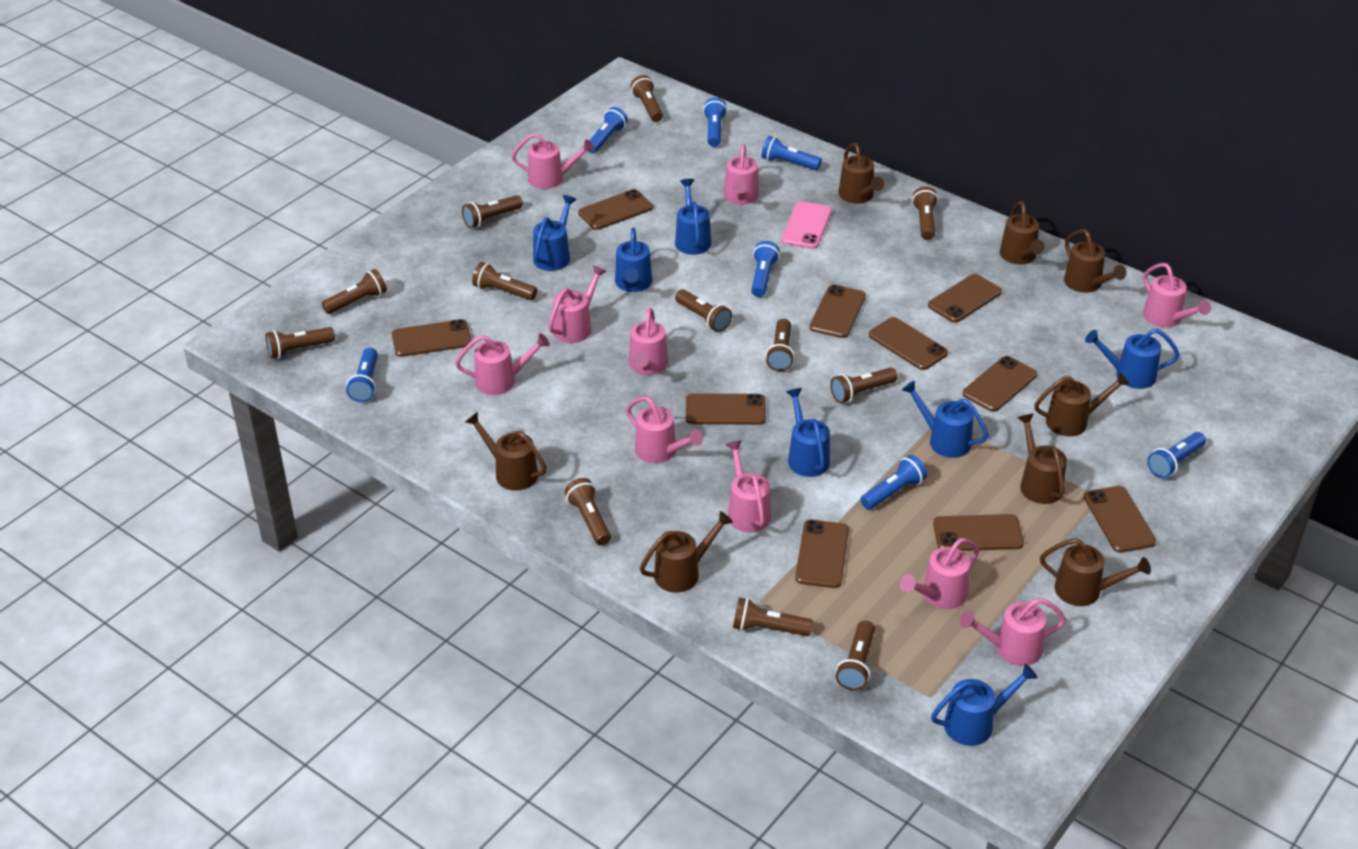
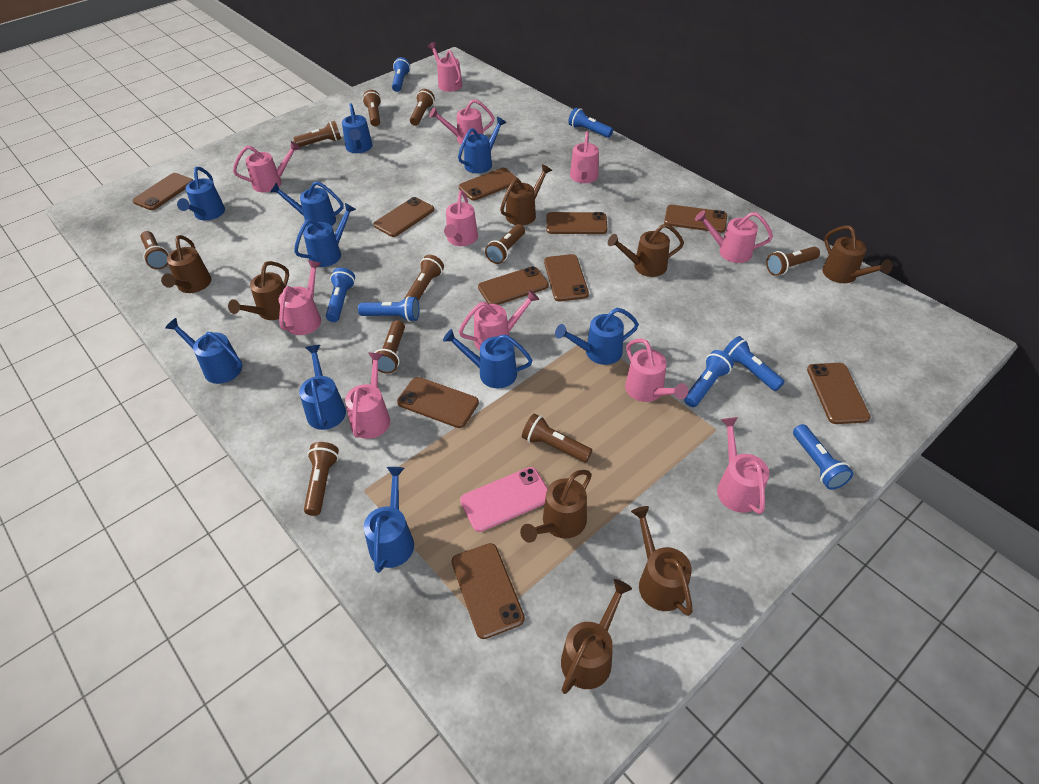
blue watering can: [533,195,576,271] [615,228,652,292] [675,179,711,255] [786,388,830,477] [902,380,989,458] [931,664,1038,746] [1085,329,1180,389] = 7 -> [165,318,242,384] [177,167,225,220] [270,181,344,226] [294,203,356,267] [299,345,346,430] [342,103,373,153] [363,467,414,573] [443,329,533,388] [458,117,506,173] [555,308,639,365] = 10
brown flashlight: [266,327,335,359] [322,269,387,314] [462,195,523,228] [472,262,537,300] [565,478,611,545] [631,75,663,122] [675,289,732,332] [733,598,813,636] [766,319,794,371] [830,367,898,403] [836,621,875,691] [912,186,938,240] = 12 -> [140,231,169,269] [293,121,341,147] [304,442,339,516] [362,90,381,126] [372,320,405,374] [404,255,444,301] [410,89,435,126] [485,224,525,264] [522,413,592,462] [766,247,820,276] = 10
pink watering can: [455,333,550,395] [511,133,594,189] [548,265,607,343] [626,396,703,463] [629,308,668,375] [724,144,759,205] [726,440,771,533] [900,538,979,609] [960,598,1066,666] [1143,263,1211,328] = 10 -> [233,141,300,192] [279,260,321,335] [345,353,390,439] [428,42,462,92] [429,99,494,145] [444,190,478,246] [459,290,539,351] [570,131,599,183] [625,338,688,402] [695,210,773,263] [717,417,769,514] = 11

